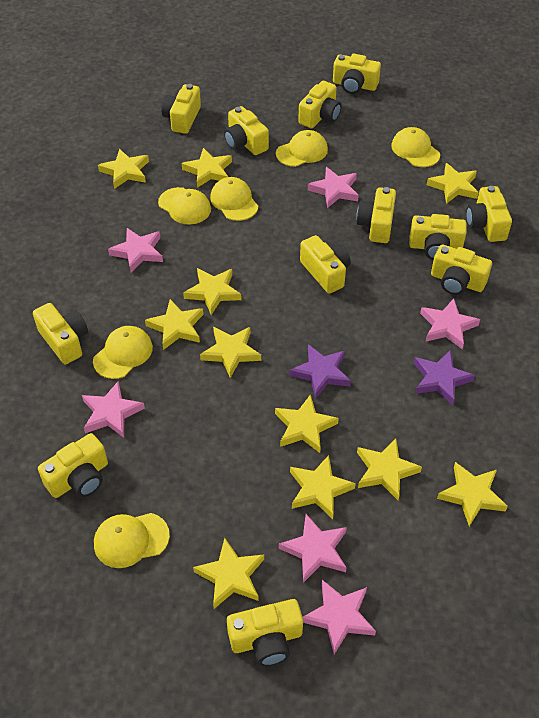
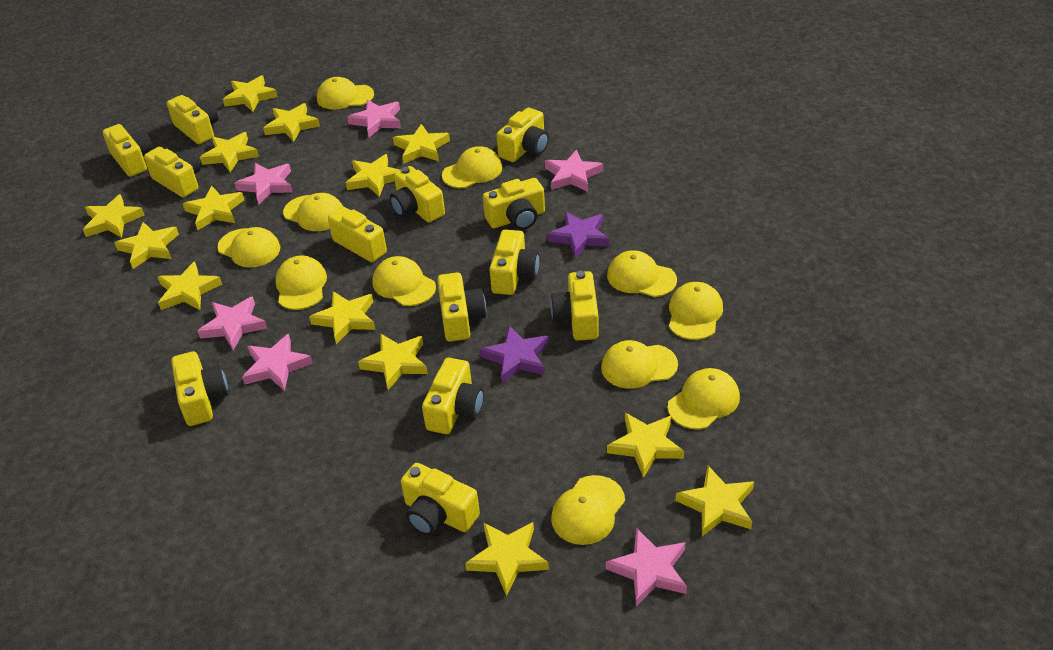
yellow camera: [33,303,88,364] [38,433,108,498] [161,84,201,134] [224,106,269,155] [227,599,303,666] [298,81,341,128] [300,235,350,294] [333,54,381,94] [356,187,396,243] [409,214,467,260] [431,245,492,295] [466,186,512,242] = 12 -> [103,124,154,177] [144,147,201,198] [167,95,218,144] [171,351,228,426] [328,207,387,262] [390,166,445,223] [401,463,480,536] [422,358,484,434] [437,272,486,342] [483,178,545,230] [489,230,539,295] [496,108,549,162] [550,271,599,340] = 13
yellow cap: [93,326,153,379] [94,513,170,568] [158,187,211,224] [210,177,258,221] [276,130,328,167] [391,127,440,167] = 6 -> [217,227,280,268] [275,256,327,310] [283,193,343,231] [317,77,374,110] [372,256,436,306] [442,146,502,188] [551,475,625,545] [601,340,678,389] [607,250,677,297] [668,368,740,429] [669,282,723,340] = 11
yellow star: [98,149,149,189] [145,299,204,350] [182,148,232,188] [183,268,241,315] [193,538,264,609] [200,327,261,378] [275,394,339,453] [290,455,356,519] [357,438,422,500] [427,163,479,204] [437,462,508,526] = 11 -> [83,194,145,238] [115,222,179,269] [158,261,222,310] [183,186,244,230] [200,132,259,172] [223,75,278,112] [263,103,320,142] [309,291,375,344] [346,154,400,197] [358,334,428,390] [393,124,450,164] [465,522,549,596] [607,413,684,478] [676,466,754,536] = 14

